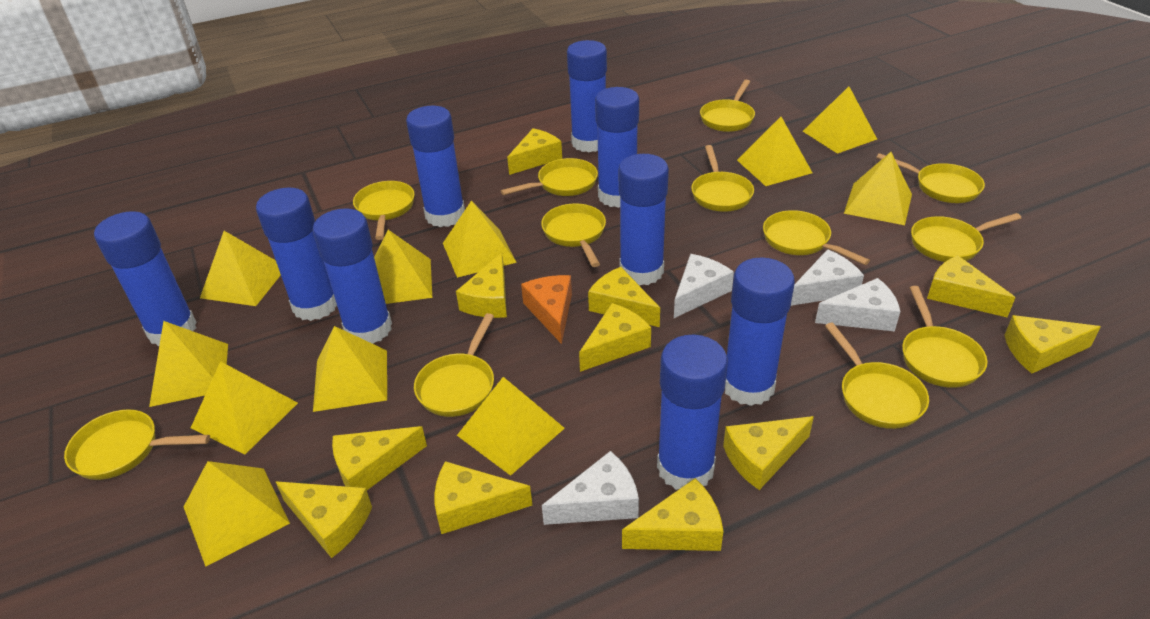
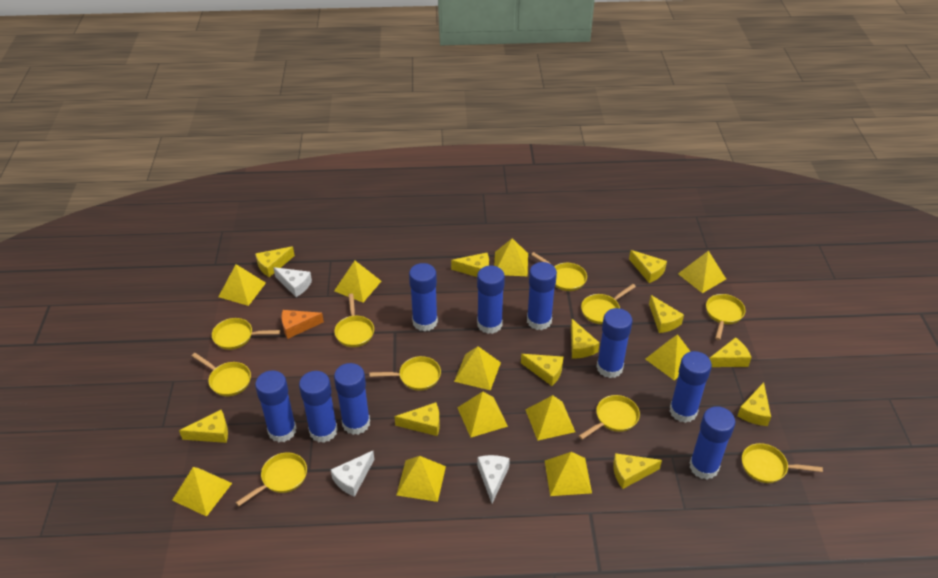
white cheese: [542,451,639,525] [674,254,734,318] [791,249,864,306] [815,278,900,331] = 4 -> [273,267,312,297] [331,451,374,497] [478,455,510,503] = 3
yellow pan: [64,409,210,480] [353,181,415,240] [414,313,494,417] [501,158,598,196] [541,203,606,267] [691,145,754,212] [700,80,755,132] [763,210,870,265] [825,323,929,429] [876,153,985,203] [902,286,988,388] [911,213,1021,262] = 12 -> [192,353,251,396] [212,318,280,350] [236,453,307,506] [334,294,374,347] [369,356,441,391] [531,252,587,291] [579,395,640,440] [581,284,636,324] [706,294,746,340] [742,443,823,483] = 10

